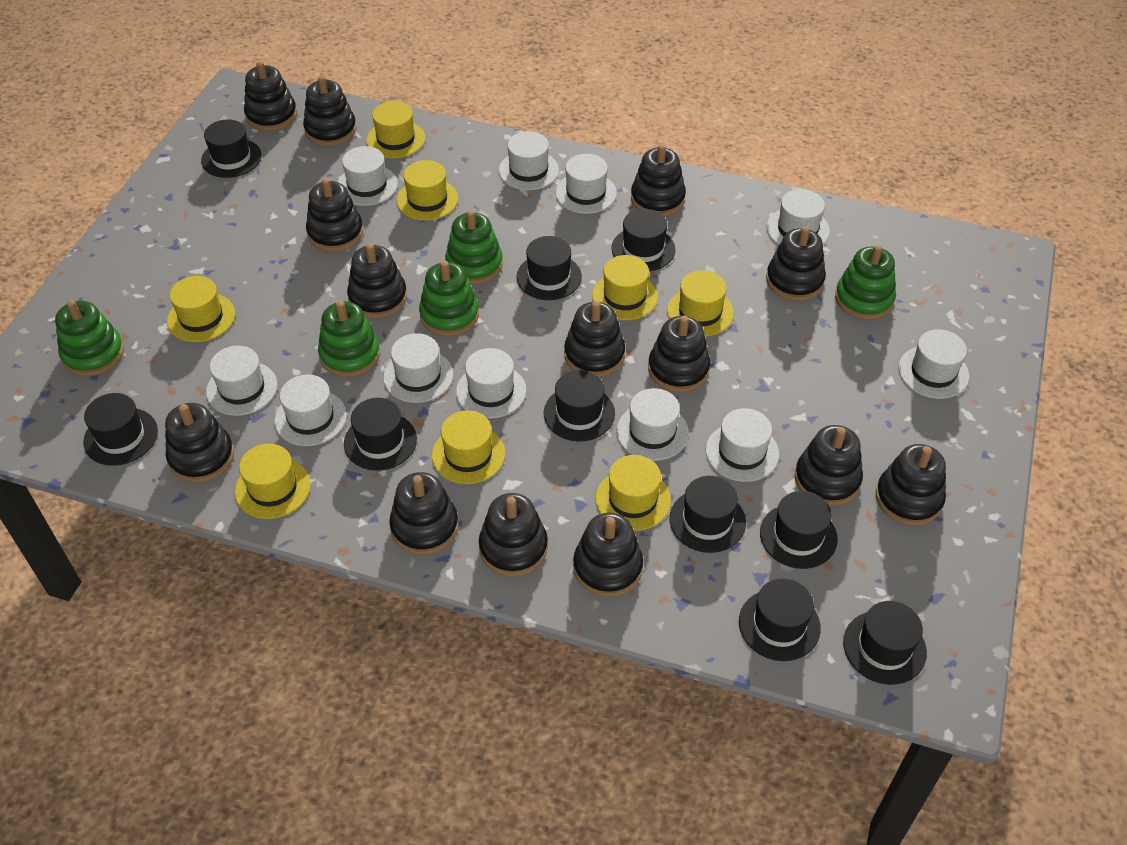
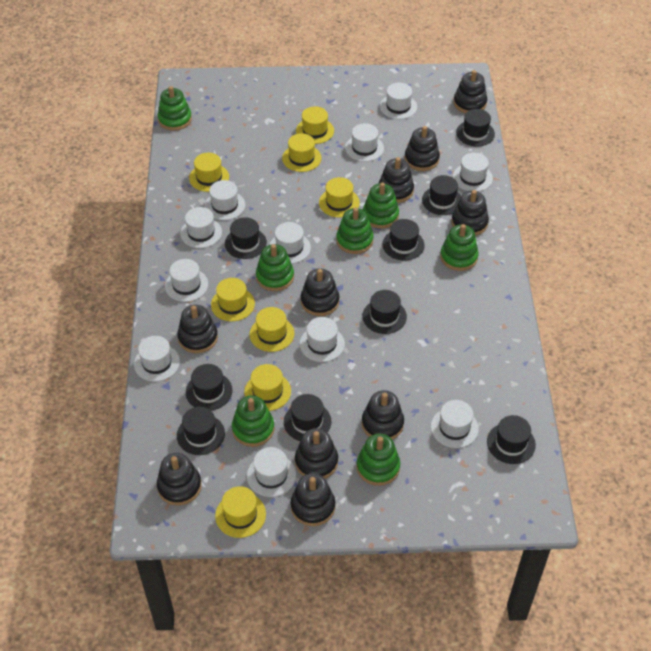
black hat: [83,393,158,466] [201,120,262,178] [344,398,417,471] [517,236,582,300] [544,370,615,442] [611,209,675,271] [669,476,746,553] [739,578,821,661] [760,491,838,569] [843,601,927,685] = 10 -> [177,407,225,455] [186,364,232,411] [225,217,267,259] [284,394,331,441] [362,290,407,334] [382,219,425,261] [422,175,461,215] [456,109,495,146] [487,415,536,464] = 9
black stacking toy: [165,403,234,483] [244,61,297,131] [303,76,357,146] [306,178,363,252] [347,243,407,319] [389,472,459,555] [479,493,548,577] [564,301,625,377] [573,513,643,597] [631,144,686,216] [648,316,710,392] [766,226,826,301] [794,425,863,506] [876,444,946,526] = 14 -> [157,453,202,506] [177,305,218,353] [291,473,335,526] [295,428,338,478] [301,268,339,316] [362,390,404,440] [379,157,414,203] [405,126,440,171] [452,190,489,236] [454,70,487,113] = 10
green stacking toy: [55,300,124,377] [318,301,380,377] [419,261,479,336] [445,210,503,284] [835,245,896,320] = 5 -> [158,86,192,131] [232,396,274,447] [256,244,294,291] [336,207,374,254] [357,433,400,486] [363,182,399,229] [440,224,479,271] = 7

